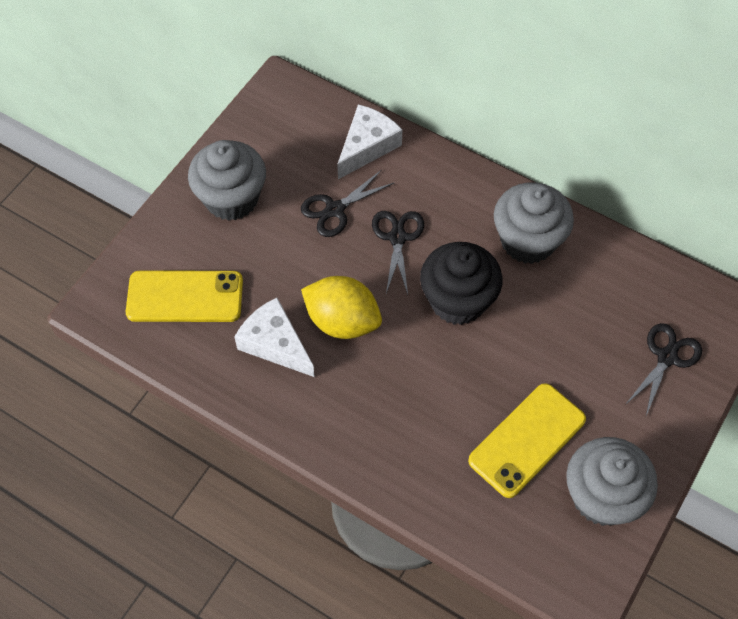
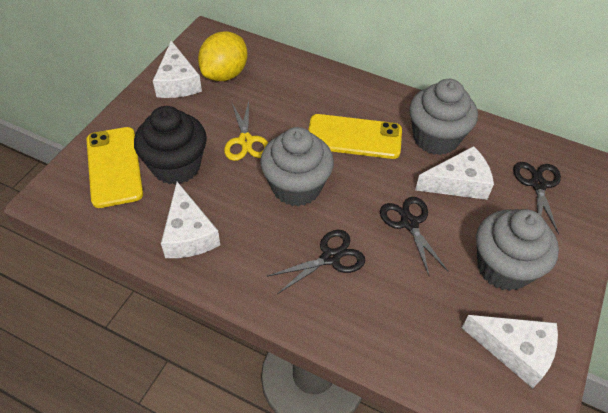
white cheese: [234,298,315,377] [337,104,402,179] = 2 -> [153,41,202,98] [161,182,220,258] [415,146,494,200] [462,315,558,388] = 4
yellow scissors: none = 0 -> [224,101,268,161] = 1

